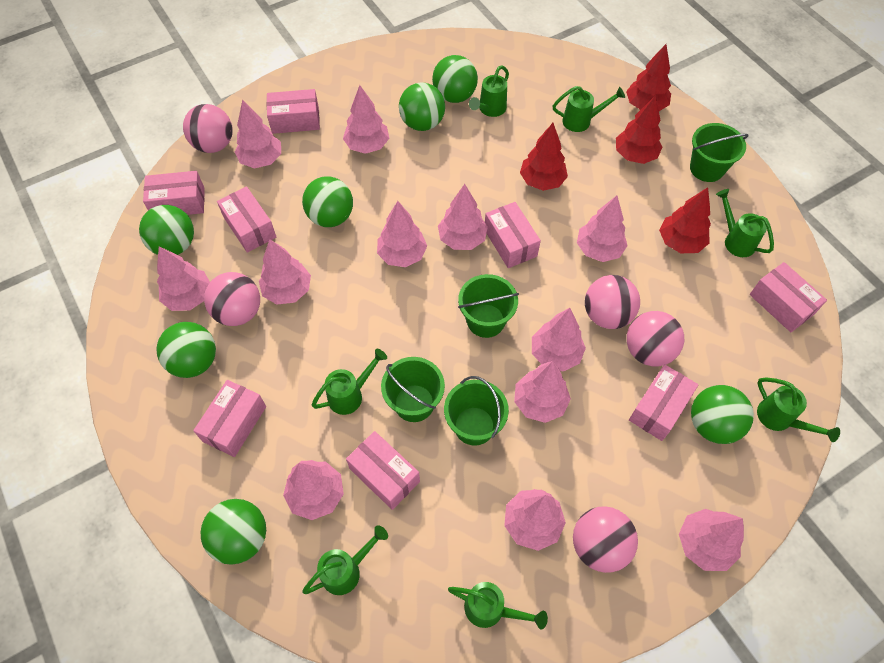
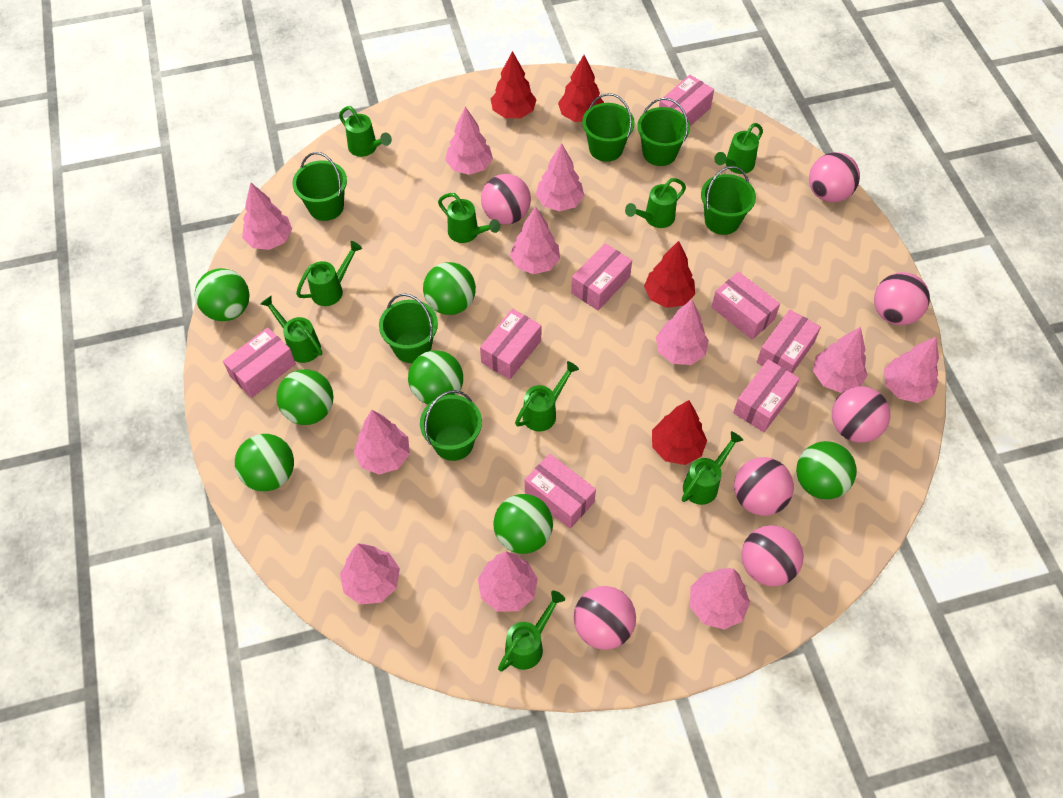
green bucket: [381,357,445,422] [444,376,509,446] [458,274,519,338] [690,123,749,182] = 4 -> [292,152,347,221] [379,294,438,363] [420,390,482,461] [582,93,635,162] [637,98,690,166] [701,166,756,235] = 6
green watering can: [302,525,388,595] [312,349,387,415] [448,582,548,630] [469,66,509,117] [553,86,625,132] [716,189,774,257] [757,378,840,442] = 7 -> [261,296,322,363] [296,241,362,306] [339,106,392,157] [438,193,500,243] [498,590,565,672] [515,361,579,431] [625,178,686,228] [682,431,743,505] [714,123,763,174] = 9
pink ball: [183,104,233,153] [204,272,260,326] [573,506,638,573] [585,275,640,329] [627,311,684,366] = 5 -> [481,174,531,224] [574,586,636,650] [734,457,794,516] [741,525,804,586] [809,152,860,202] [832,386,891,443] [874,272,930,325] = 7
pink tree: [157,246,210,311] [235,100,281,168] [259,239,311,305] [283,460,344,520] [343,85,389,154] [377,201,427,267] [438,184,488,250] [504,489,566,551] [514,361,571,423] [532,308,586,372] [577,195,628,262] [679,509,744,571] = 12 -> [242,183,292,250] [340,544,400,604] [354,410,410,475] [445,106,493,175] [478,551,538,612] [510,207,560,274] [536,143,584,211] [656,299,709,365] [690,568,750,630] [813,327,868,393] [884,337,939,403] = 11

